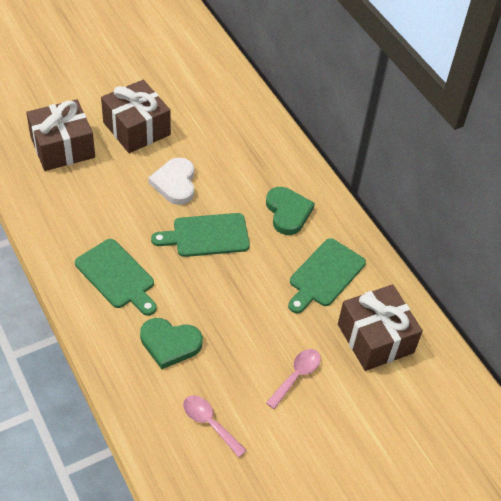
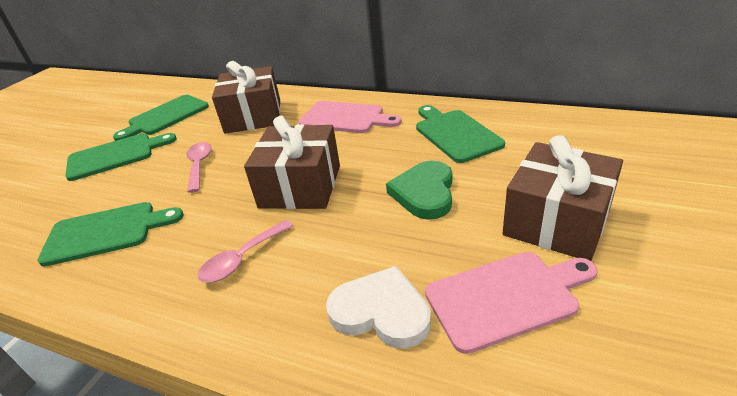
green cutting board: [75,239,157,316] [151,213,250,257] [288,238,366,313] = 3 -> [38,202,184,267] [65,133,177,181] [113,95,209,141] [416,105,505,163] = 4
green heart: [140,318,203,369] [266,187,315,235] = 2 -> [386,161,452,220] = 1
pink cutting board: none = 0 -> [298,101,402,133] [425,252,598,354] = 2

